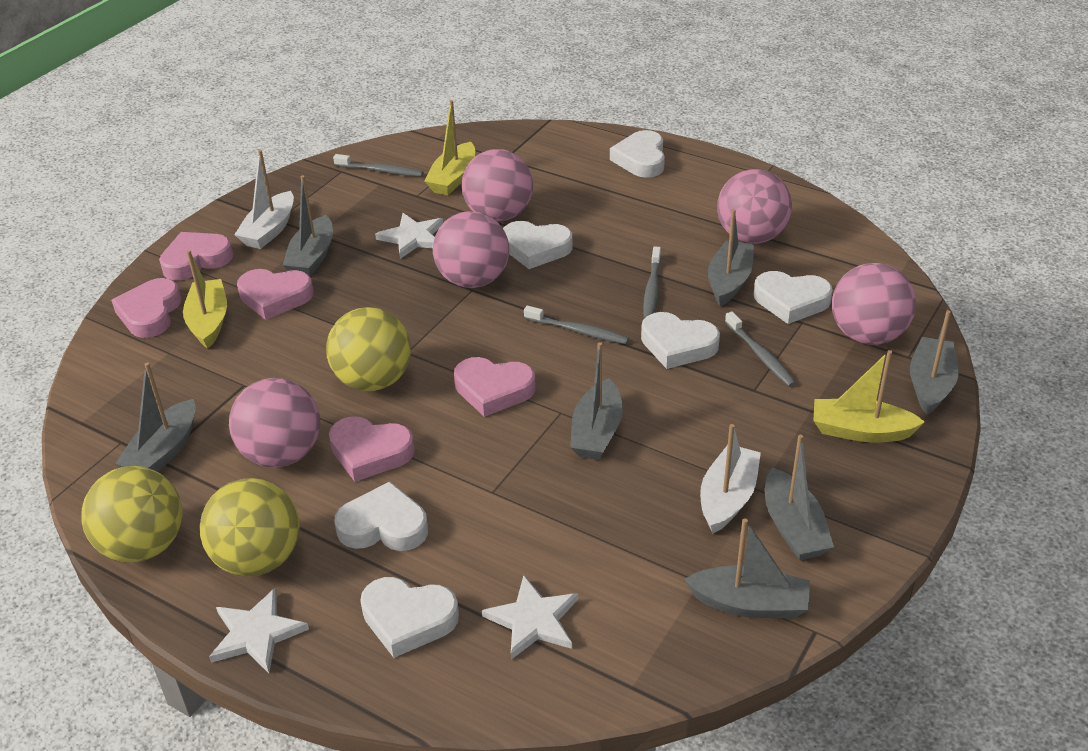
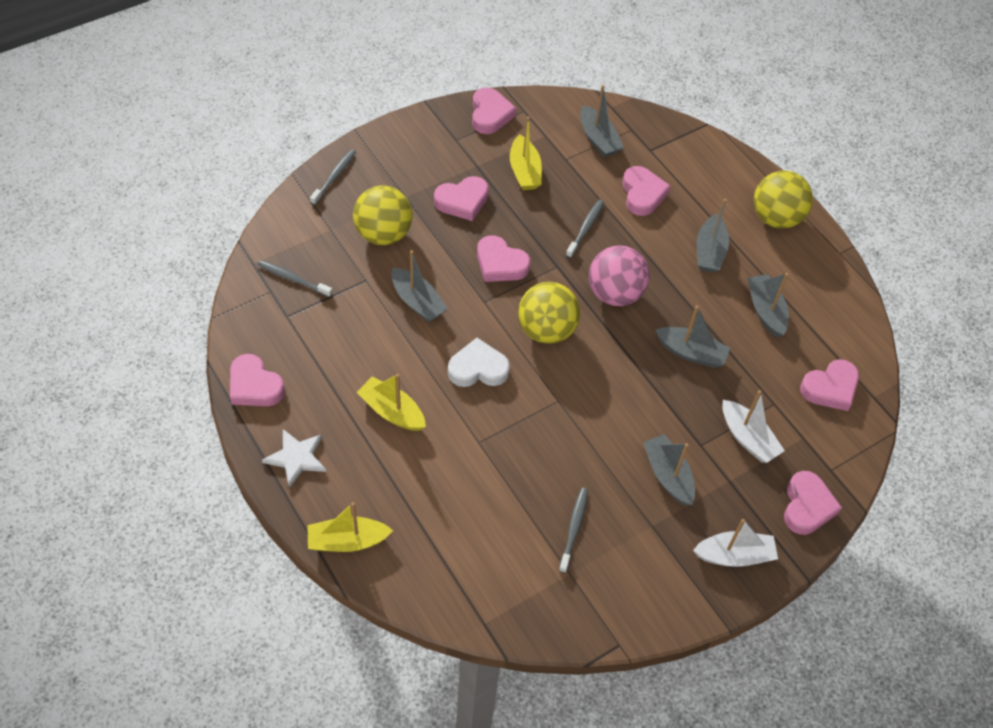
grey boat: [115,363,196,472] [283,175,333,276] [570,342,623,460] [684,518,810,619] [708,209,754,306] [765,435,834,560] [910,310,959,415] = 7 -> [391,250,448,322] [581,85,624,158] [643,434,695,506] [655,306,730,368] [696,199,729,273] [748,273,789,338] = 6
pink ball: [229,378,320,468] [433,211,509,288] [462,149,533,222] [717,169,792,244] [832,263,916,345] = 5 -> [589,246,650,306] = 1
pink heart: [111,278,181,338] [159,232,233,281] [237,269,314,320] [329,417,415,482] [454,357,536,417] = 5 -> [230,354,285,406] [434,176,489,221] [472,88,516,134] [477,235,530,282] [622,166,671,216] [784,471,842,535] [800,359,859,411] = 7
white heart: [334,482,428,551] [360,577,459,658] [503,221,572,269] [610,130,665,178] [641,312,720,369] [754,271,833,324] = 6 -> [448,338,510,387] = 1
white star: [209,588,309,673] [375,213,443,259] [482,575,578,660] = 3 -> [262,429,326,488] = 1

